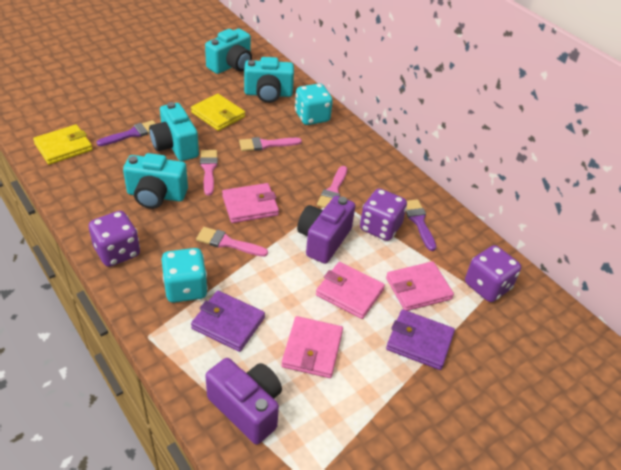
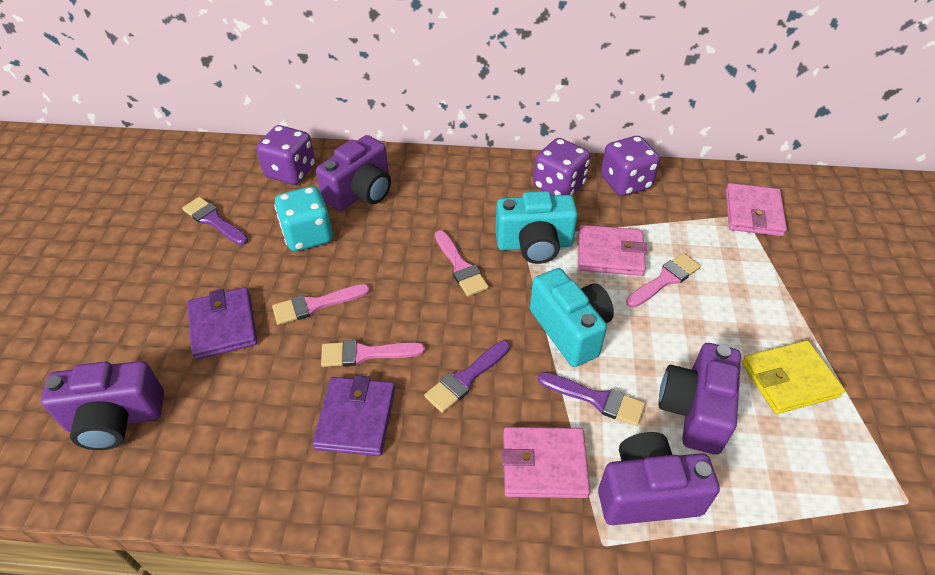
pink wallet: [222,183,279,223] [281,316,343,378] [316,262,385,319] [386,261,454,311] = 4 -> [502,427,590,498] [578,225,647,276] [726,183,787,236] = 3
purple brush: [96,120,156,146] [406,199,436,251] = 2 -> [182,197,248,245] [424,340,510,413] [538,372,645,426] = 3
purple camera: [205,358,282,445] [297,196,355,264] = 2 -> [41,361,164,450] [316,135,391,211] [598,432,720,525] [658,343,741,455] = 4
turquoise camera: [123,153,188,209] [149,102,199,161] [205,29,252,74] [244,57,294,103] = 4 -> [495,191,578,264] [530,268,614,367] = 2
turquoise dice: [161,248,208,303] [295,83,333,125] = 2 -> [274,186,333,251] = 1
yellow wallet: [33,124,93,165] [191,94,245,131] = 2 -> [742,340,845,414] = 1

